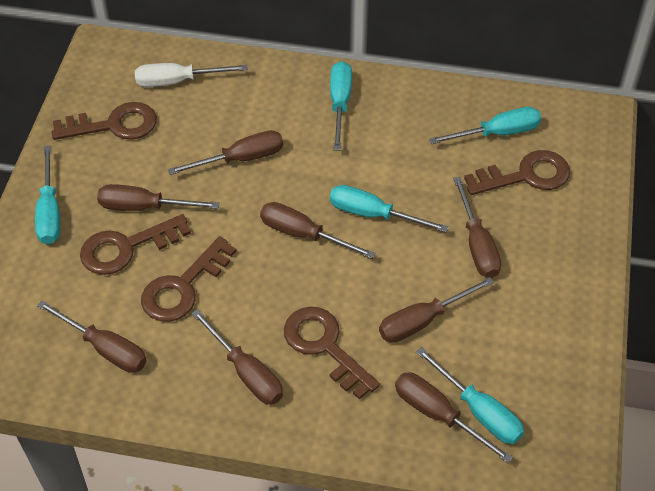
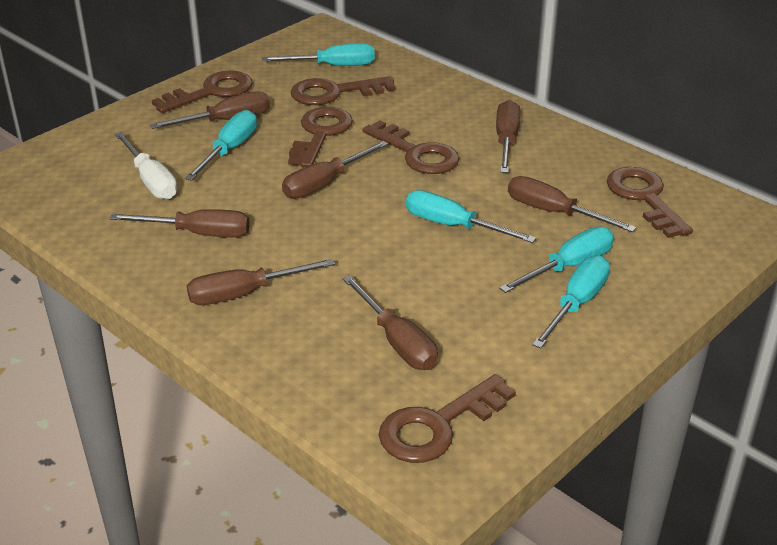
brown key: [51,102,157,140] [80,214,191,275] [141,236,236,322] [284,307,380,400] [464,150,570,195] = 5 -> [152,71,253,113] [288,107,353,168] [291,76,395,105] [363,120,459,174] [379,374,516,463] [607,167,693,238] = 6
brown screwdriver: [37,300,146,373] [97,184,220,211] [168,130,283,175] [191,309,283,405] [260,202,375,259] [379,277,494,343] [395,372,513,463] [453,177,501,278] = 8 -> [109,209,250,238] [150,91,270,129] [187,259,335,305] [282,141,388,199] [343,275,438,370] [496,100,520,173] [508,176,636,232] = 7

